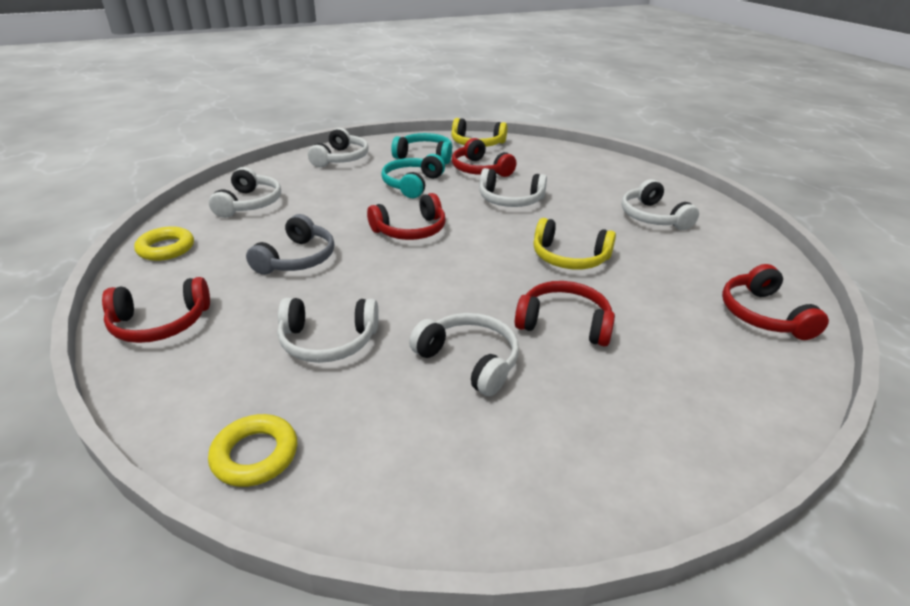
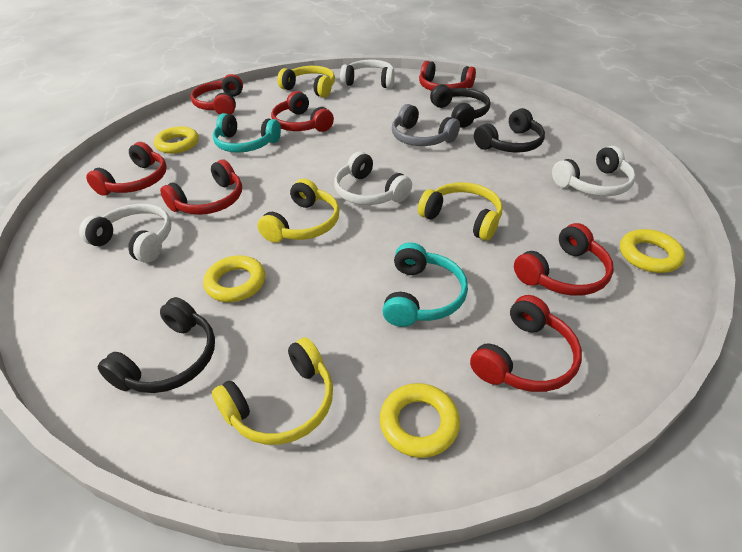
black headphones: none = 0 -> [97,297,215,393] [430,84,491,128] [474,108,545,152] = 3
red headphones: [102,277,210,343] [367,193,446,240] [452,138,516,177] [515,281,615,346] [722,264,829,340] = 5 -> [86,142,167,196] [160,160,242,215] [191,74,243,114] [271,91,334,132] [419,61,476,91] [470,295,582,392] [514,223,614,296] = 7
white headphones: [209,167,281,218] [278,298,379,363] [308,128,368,167] [409,313,519,396] [479,168,547,207] [621,179,699,230] = 6 -> [79,204,171,263] [334,152,412,205] [340,60,395,88] [552,146,636,196] = 4
yellow headphones: [451,118,507,147] [533,218,616,269] = 2 -> [212,337,333,445] [257,179,340,243] [277,66,335,97] [418,182,502,241] = 4
yellow ring: [134,226,194,261] [208,414,297,487] = 2 -> [154,126,199,154] [203,255,265,302] [380,383,460,458] [620,229,685,273] = 4

